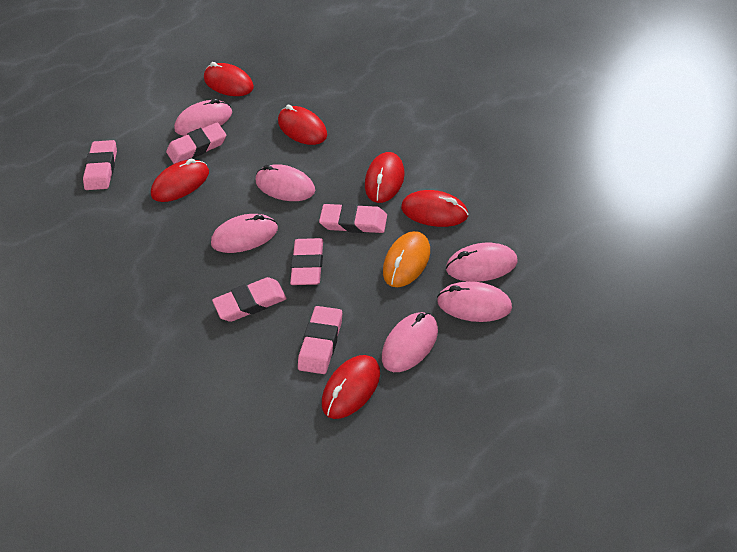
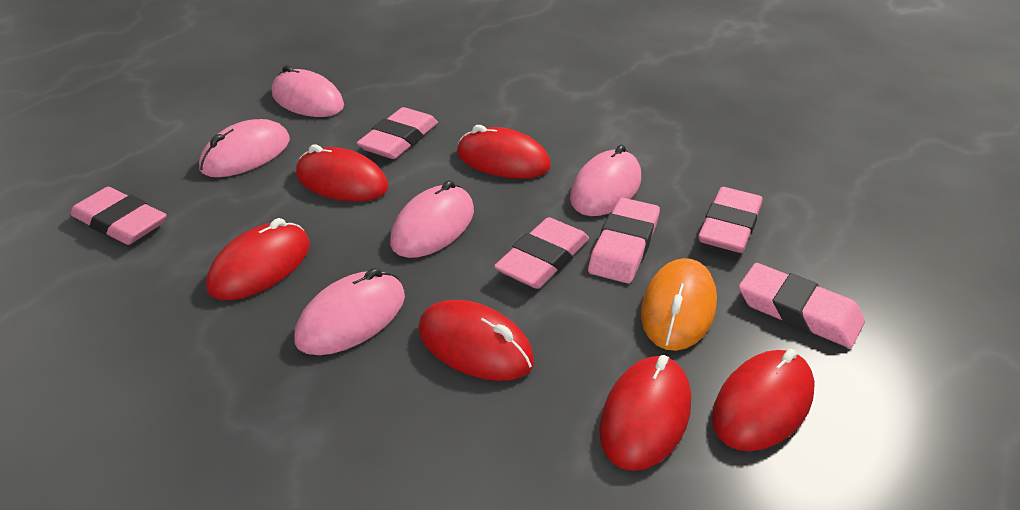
pink mouse: [174,99,232,136] [211,214,278,253] [256,164,315,201] [382,312,438,372] [437,281,512,322] [446,243,518,282] = 6 -> [199,119,290,177] [272,65,344,117] [294,268,405,355] [390,180,474,258] [570,145,641,216] = 5

